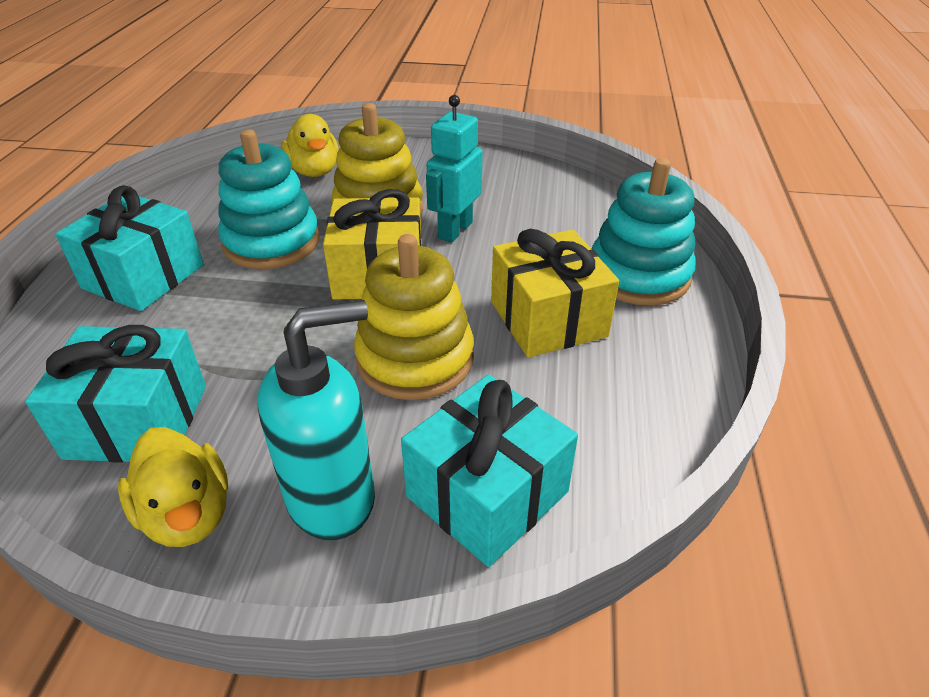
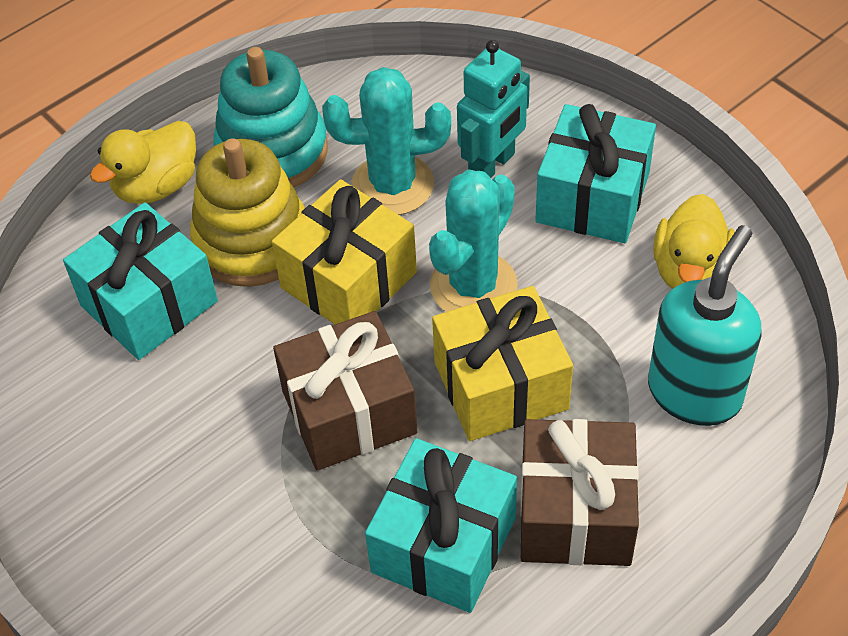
brown gift: none = 0 -> [273,311,417,471] [520,419,639,566] = 2
turquoise cactus: none = 0 -> [322,67,451,215] [429,170,518,312] = 2
turquoise stacking toy: [218,129,320,269] [592,158,696,306] = 2 -> [213,47,328,188] = 1
yellow stacking toy: [332,103,423,218] [354,234,474,400] = 2 -> [190,138,305,287] = 1

